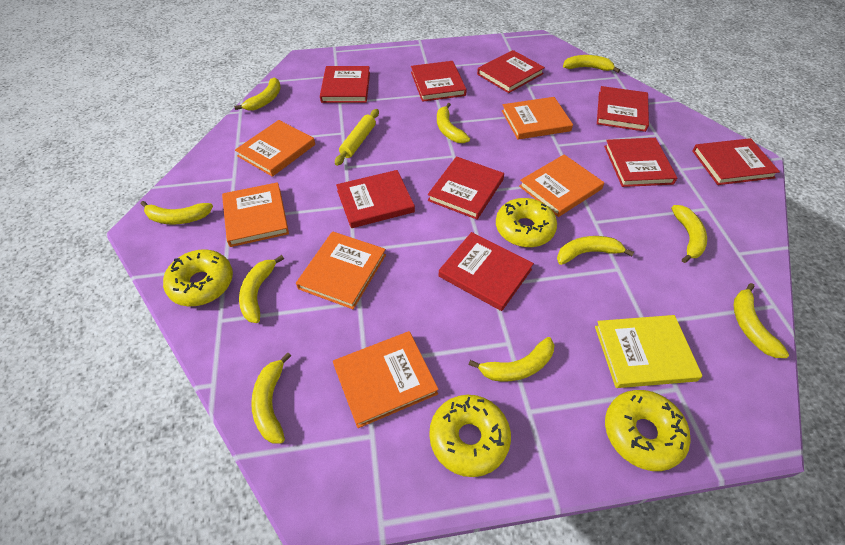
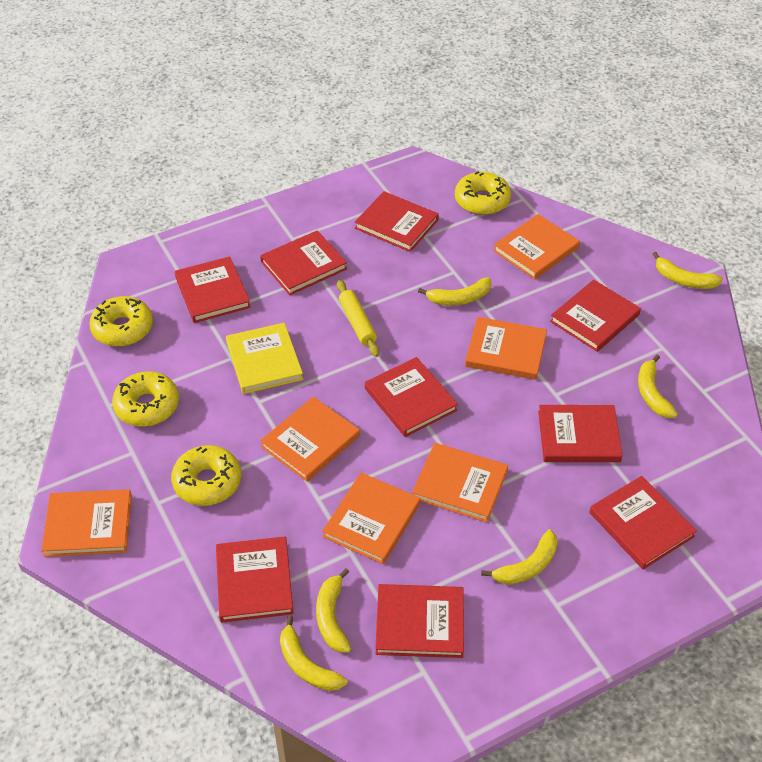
yellow banana: [141,201,213,224] [234,78,281,111] [239,255,284,323] [251,353,291,443] [437,103,470,143] [469,337,554,382] [557,236,634,265] [563,55,620,73] [671,205,707,263] [734,283,789,358] = 10 -> [280,615,347,691] [316,568,351,653] [418,277,491,306] [481,529,558,584] [638,354,678,418] [653,252,723,289] = 6

